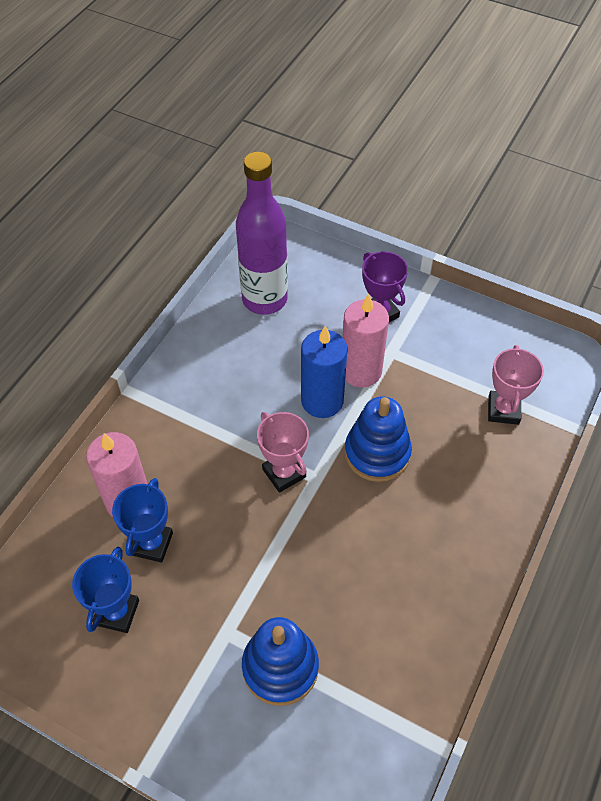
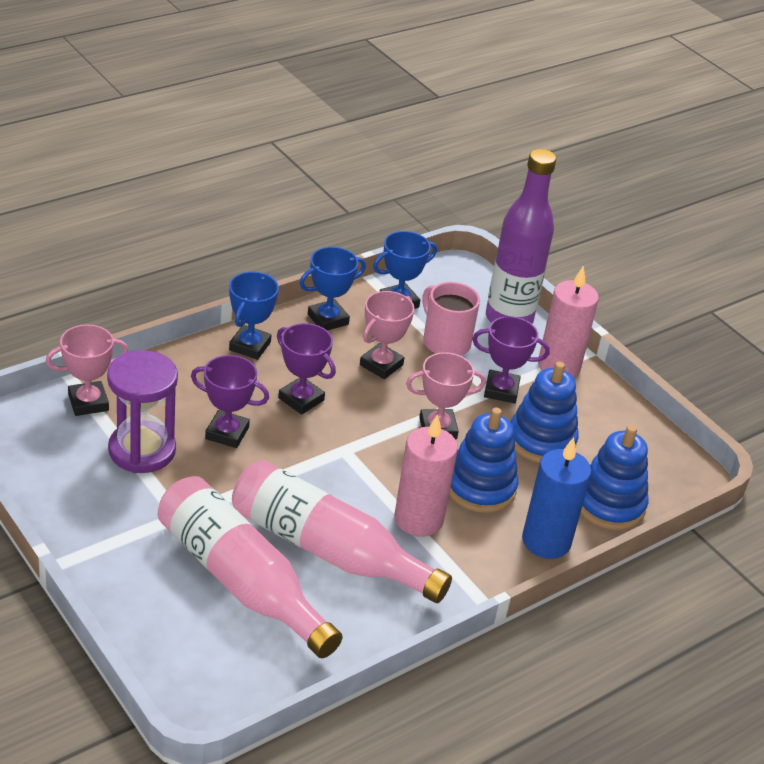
blue stacking toy: [242,617,319,706] [345,397,412,482] = 2 -> [449,407,519,513] [511,362,579,463] [581,425,648,530] = 3
blue trophy: [72,547,139,633] [112,478,173,563] = 2 -> [229,272,279,360] [299,247,366,331] [373,231,437,309] = 3
pink bottle: none = 0 -> [158,476,343,658] [232,460,452,603] = 2
pink mug: none = 0 -> [423,282,480,356] = 1
pink trophy: [257,412,309,493] [488,345,544,425] = 2 -> [46,324,128,416] [360,291,414,379] [406,352,486,439] = 3
purple hourglass: none = 0 -> [107,350,178,473] = 1
purple trophy: [362,251,408,322] = 1 -> [191,355,269,448] [277,323,336,415] [472,316,550,403] = 3

